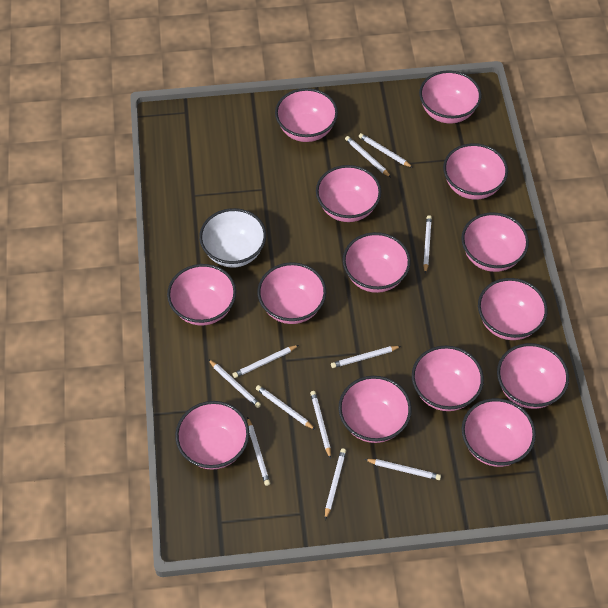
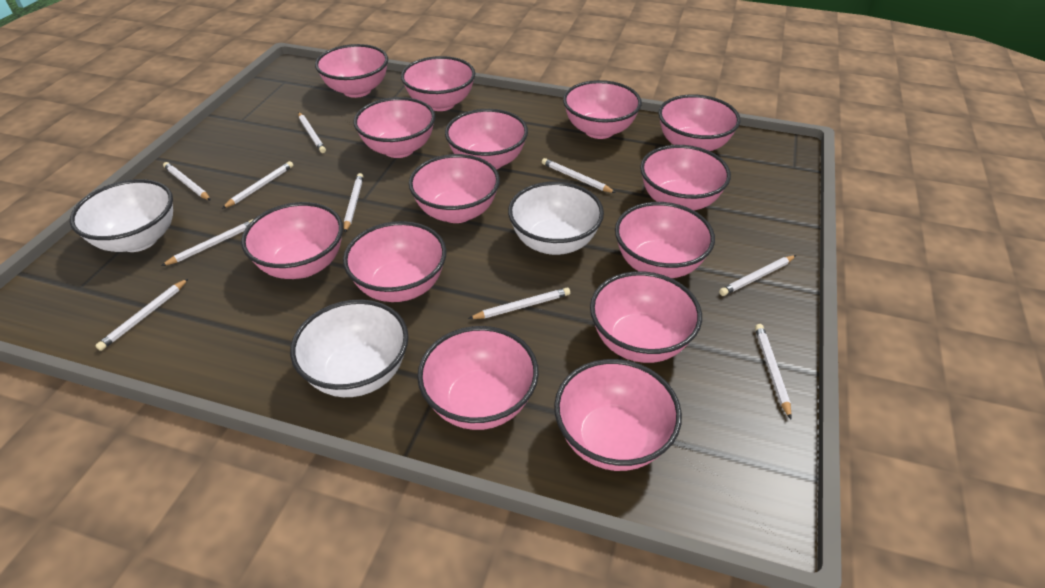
white bowl: [199,208,266,267] = 1 -> [70,179,173,252] [290,300,409,397] [508,182,604,255] = 3
white pencil: [208,359,261,408] [232,345,299,378] [247,417,270,486] [256,385,315,430] [310,391,331,459] [325,448,346,520] [331,346,401,368] [345,136,391,177] [359,133,413,168] [365,459,441,480] [423,215,432,274] = 11 -> [95,278,189,351] [161,219,254,266] [163,162,211,201] [222,161,293,209] [298,112,326,153] [344,173,364,232] [468,288,570,319] [542,158,616,193] [719,255,796,296] [755,324,792,419] = 10

